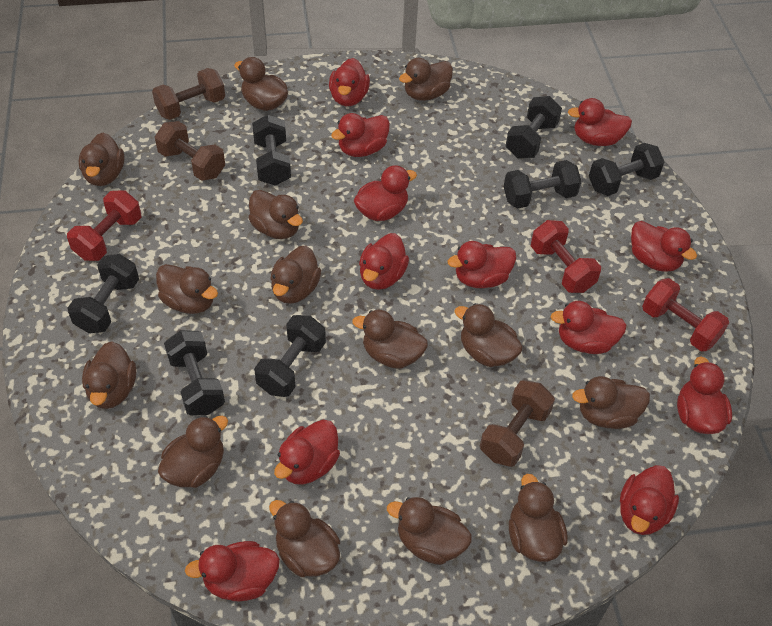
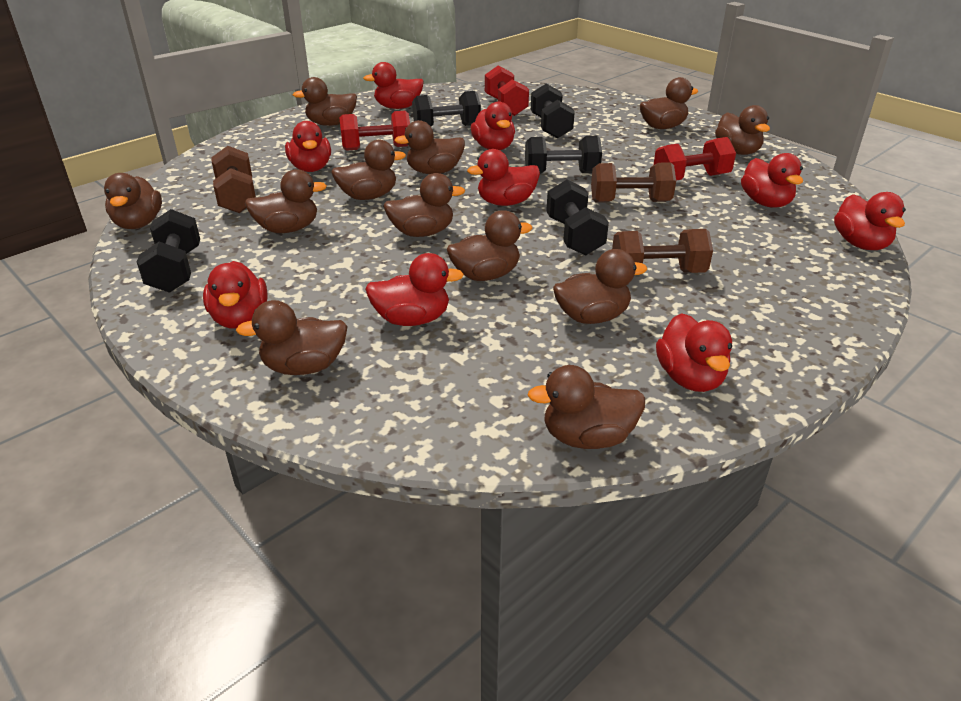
black dumbbell: [67,254,139,333] [164,330,225,415] [252,115,291,186] [254,315,326,397] [504,160,581,209] [506,96,562,158] [589,143,664,196] = 7 -> [137,209,200,293] [412,91,481,126] [525,136,602,174] [531,84,575,138] [546,180,609,255] = 5
brown duck: [79,133,124,186] [82,341,136,409] [156,264,218,314] [158,416,228,488] [234,57,288,111] [248,190,303,239] [269,500,340,577] [270,246,321,304] [352,310,428,368] [387,497,472,565] [399,58,453,101] [454,304,523,367] [509,474,568,562] [572,376,650,429] = 14 -> [104,173,162,229] [236,300,348,375] [245,169,327,233] [293,77,357,126] [331,140,406,200] [383,173,465,237] [394,120,465,174] [447,210,533,281] [527,365,645,449] [553,249,647,324] [640,77,698,129] [715,105,770,155] = 12
red duck: [185,541,280,601] [274,420,340,485] [329,58,370,106] [331,113,390,157] [354,165,417,221] [359,233,409,290] [448,241,516,288] [551,301,627,354] [568,98,632,146] [620,465,679,535] [631,221,697,272] [677,356,732,434] = 12 -> [203,261,268,329] [285,121,331,172] [363,62,424,109] [365,253,464,326] [467,149,540,206] [471,101,515,150] [656,313,732,392] [741,153,803,208] [834,192,906,250] = 9

